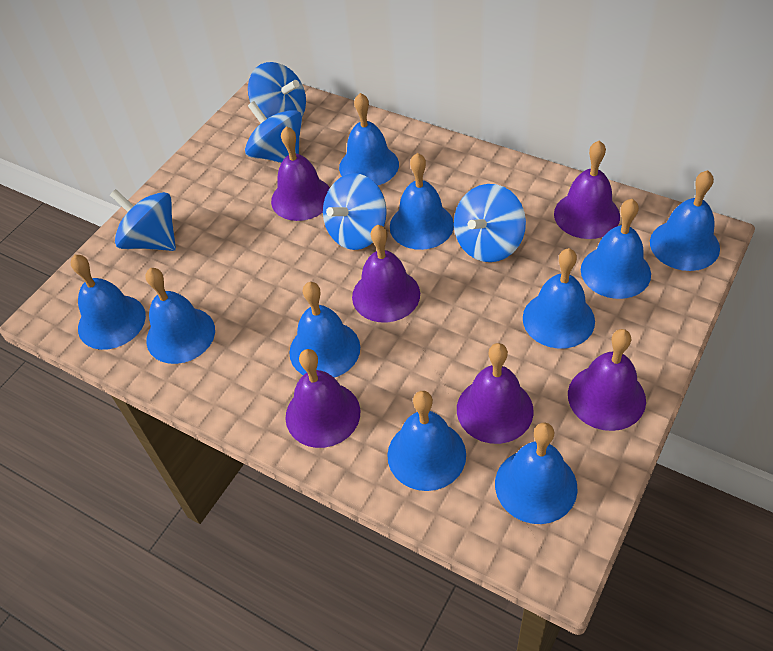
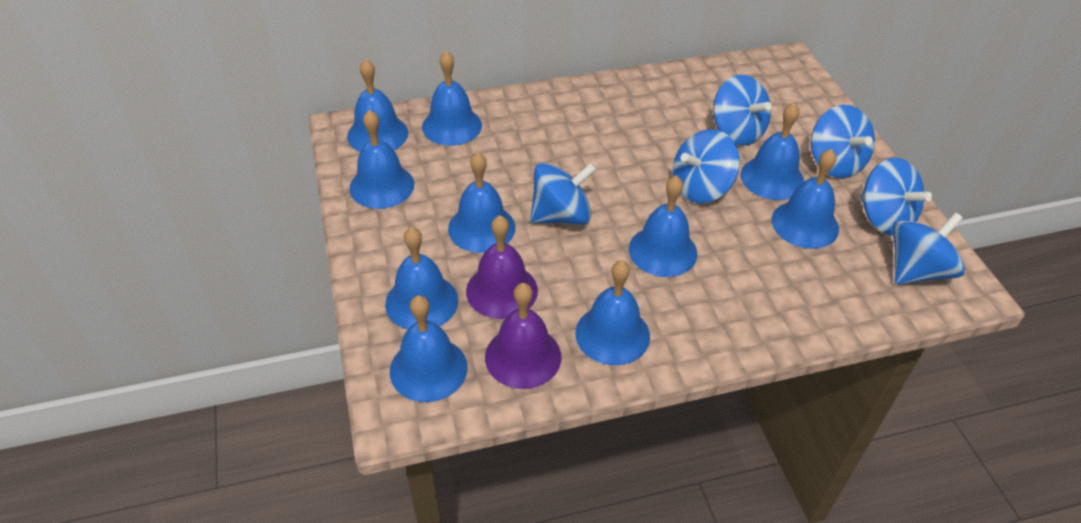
blue spinning top: [110,189,176,251] [245,101,302,163] [248,62,306,119] [323,173,387,250] [454,184,526,262] = 5 -> [530,163,597,225] [673,129,740,203] [713,75,771,146] [811,105,875,178] [860,158,932,235] [893,212,965,285] = 6
purple bell: [271,126,330,221] [285,349,360,448] [352,225,420,323] [457,343,534,444] [554,140,620,239] [568,329,646,431] = 6 -> [466,215,538,319] [485,283,561,389] = 2

